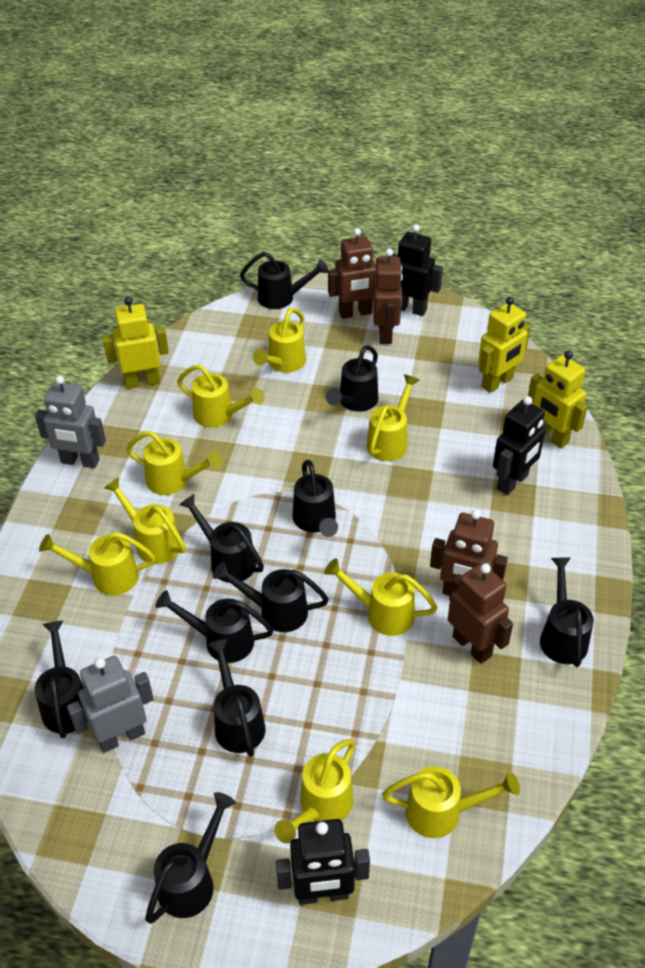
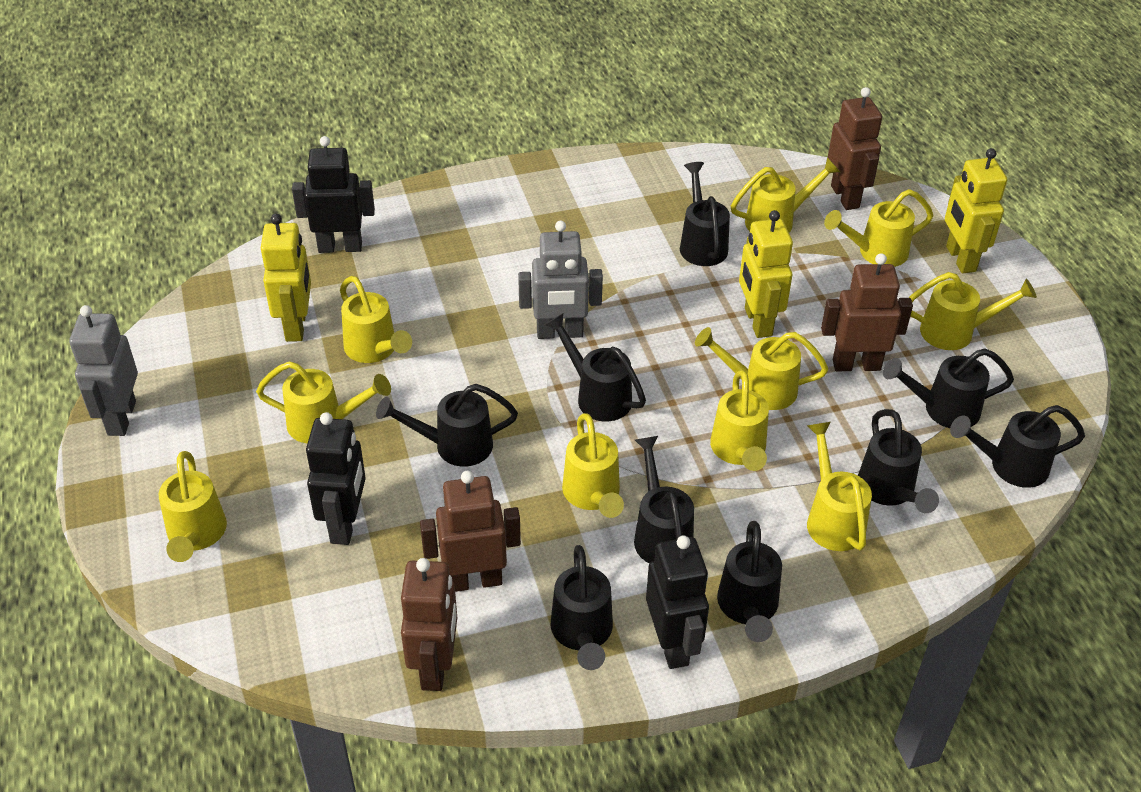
black watering can: [35,621,87,738] [145,792,236,924] [155,590,274,663] [179,494,264,583] [207,639,266,757] [213,562,329,632] [240,252,328,309] [293,460,338,537] [326,345,378,412] [540,558,594,667] = 10 -> [376,384,518,467] [545,313,646,422] [551,545,613,670] [634,436,694,563] [680,162,730,266] [717,521,782,642] [858,409,939,513] [883,348,1014,428] [950,405,1085,488] = 9
yellow watering can: [39,532,155,595] [104,477,186,564] [126,431,222,495] [177,364,264,428] [253,308,306,373] [274,739,355,844] [324,558,438,636] [366,374,419,461] [382,766,520,838] = 9 -> [159,451,227,562] [256,361,391,444] [340,276,412,363] [562,413,624,518] [695,327,828,410] [710,370,769,471] [731,157,840,233] [807,422,872,551] [824,189,933,267] [909,272,1037,350] = 10

